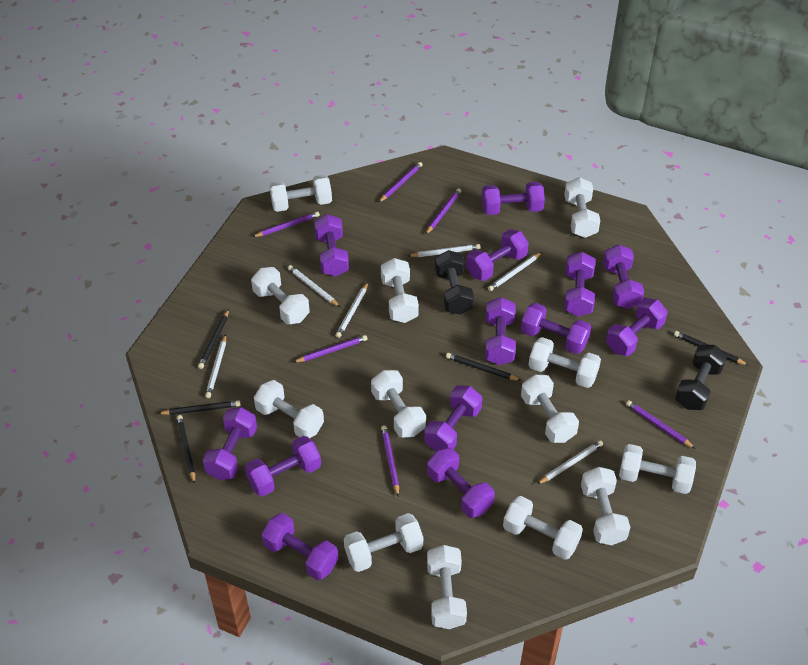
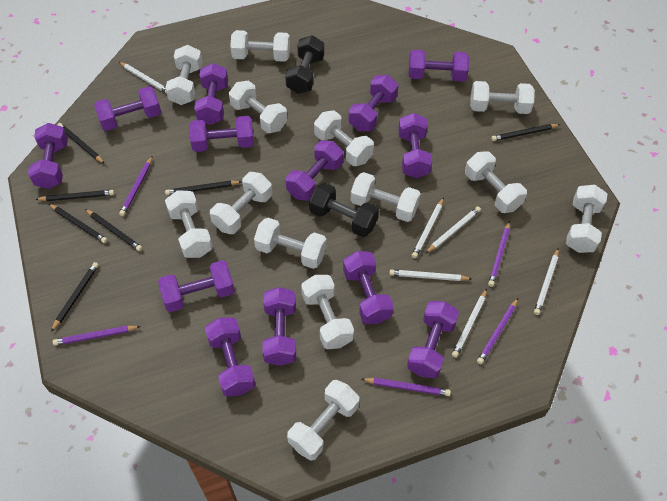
black pencil: [157,400,241,415] [177,415,195,484] [198,309,229,369] [446,353,521,381] [674,331,748,365] = 5 -> [35,190,114,201] [49,204,108,243] [51,262,99,332] [57,123,105,164] [85,209,142,251] [165,180,242,195] [491,124,560,141] = 7
purple pencil: [252,211,320,237] [294,335,367,362] [378,162,423,203] [381,425,399,497] [425,188,461,235] [626,400,695,449] = 6 -> [53,326,141,346] [119,156,152,216] [362,378,451,396] [477,298,518,364] [488,221,510,287] = 5

